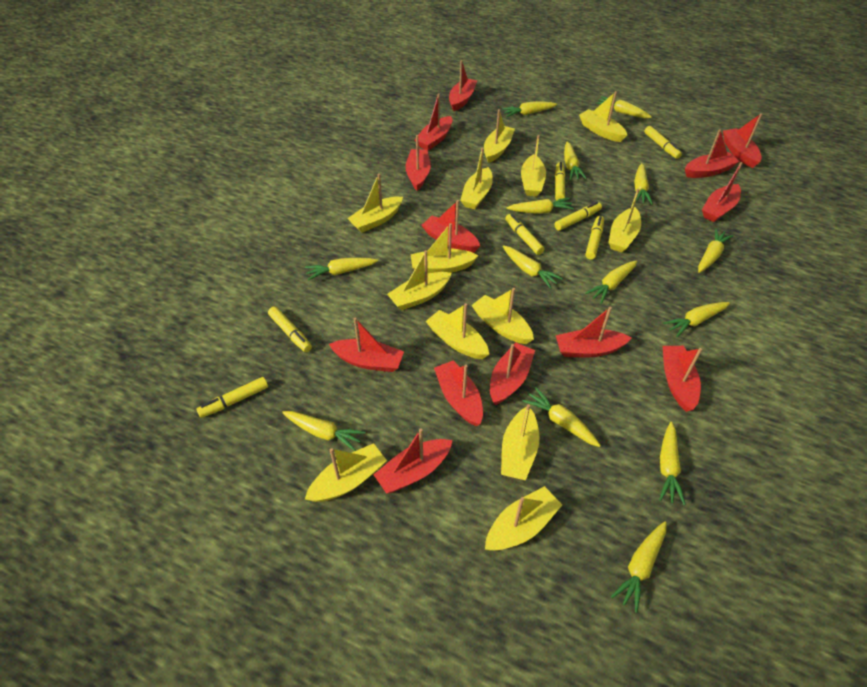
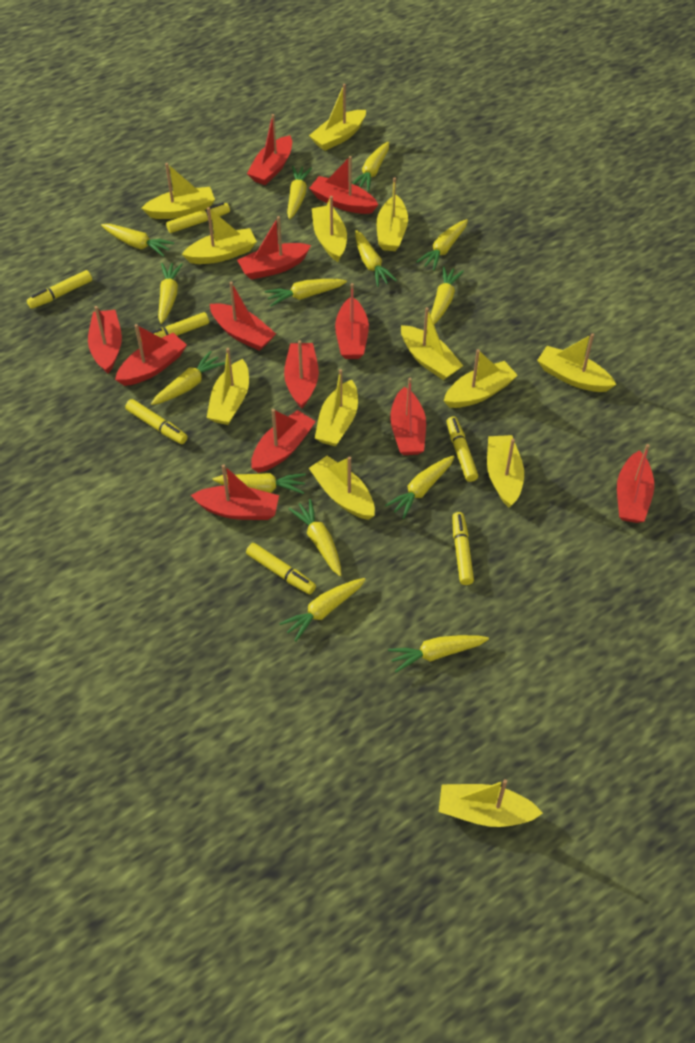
red boat: [329,317,404,372] [373,428,453,494] [405,135,431,191] [415,93,452,151] [421,200,480,253] [434,360,483,426] [449,60,477,111] [490,342,535,405] [556,307,631,357] [662,346,702,412] [685,129,740,178] [702,162,742,222] [723,113,762,168] = 13 -> [88,306,122,374] [115,324,187,386] [191,464,279,520] [210,282,276,351] [237,216,311,280] [247,114,292,185] [251,409,316,473] [284,340,319,409] [309,156,378,214] [335,283,369,359] [390,378,426,455] [617,444,654,523] = 12

